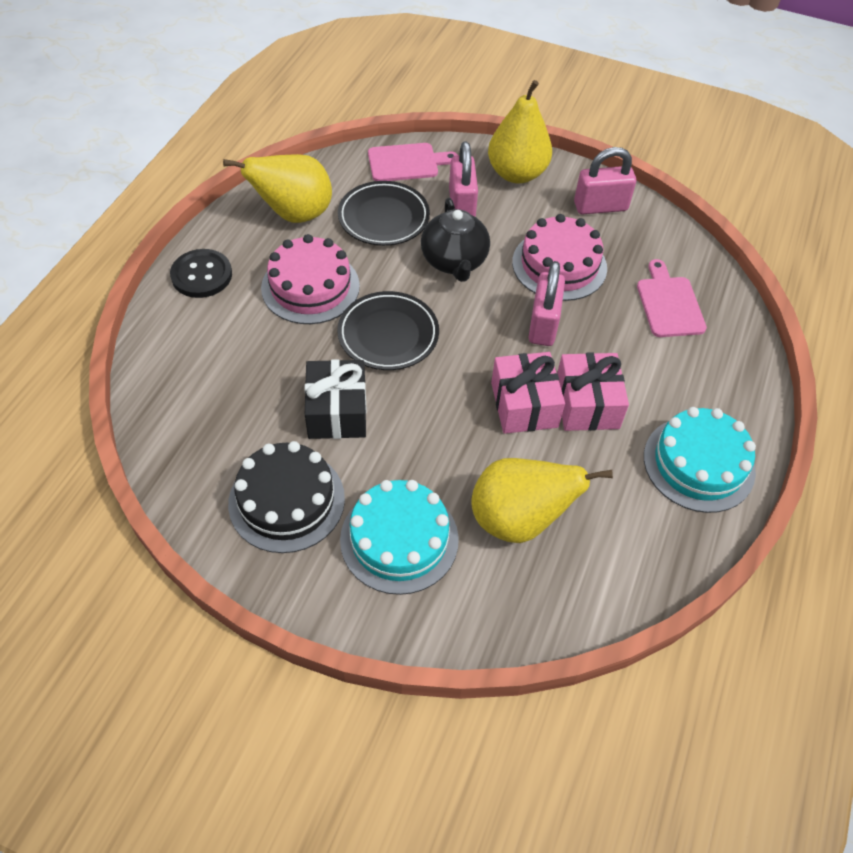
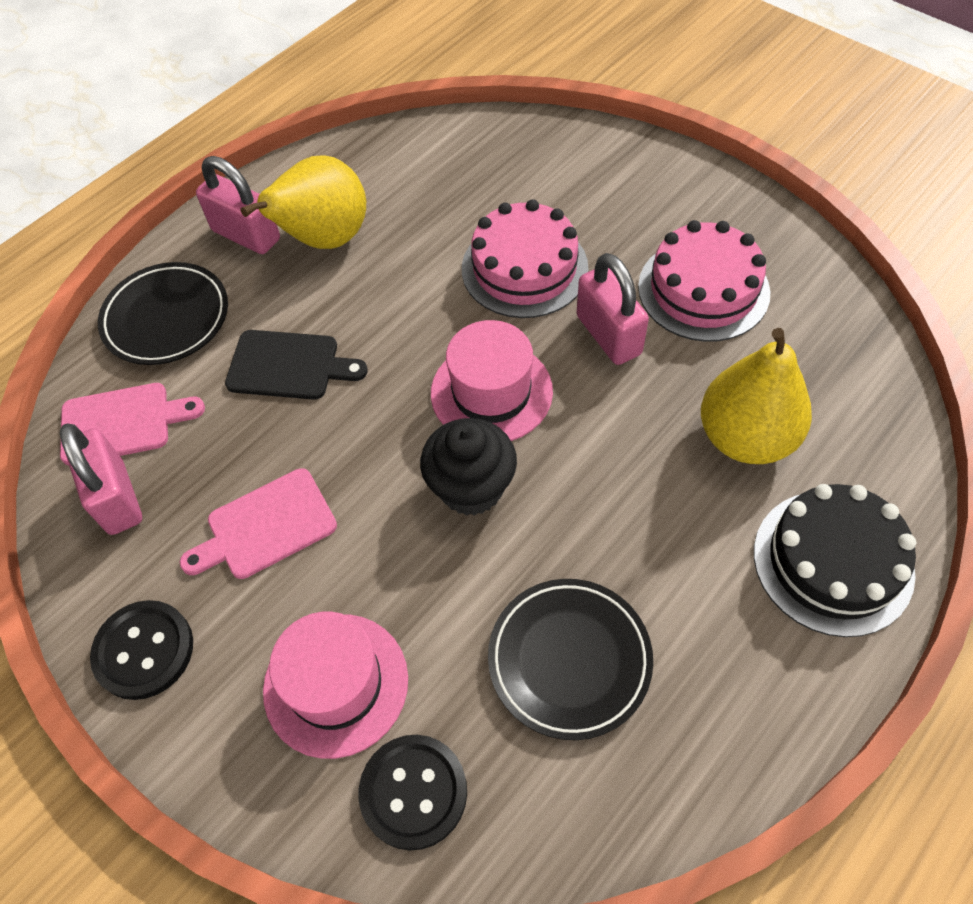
black button: [170,249,232,298] = 1 -> [90,600,193,700] [359,735,467,850] = 2
black cupcake: none = 0 -> [420,418,517,516] = 1
black cutting board: none = 0 -> [225,330,368,400] = 1
black gift: [304,359,367,439] = 1 -> none = 0
black teapot: [421,198,490,282] = 1 -> none = 0
pink gift: [491,352,565,434] [557,352,629,431] = 2 -> none = 0
pink hat: none = 0 -> [263,612,408,759] [431,320,553,441] = 2
turquoise cake: [340,480,459,595] [644,407,756,513] = 2 -> none = 0
yellow pear: [223,154,332,223] [471,458,613,543] [488,80,552,183] = 3 -> [241,156,366,249] [701,328,812,464] = 2

